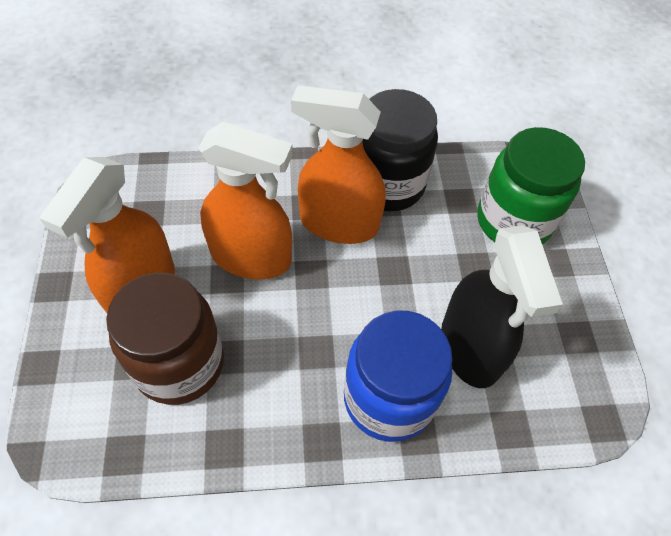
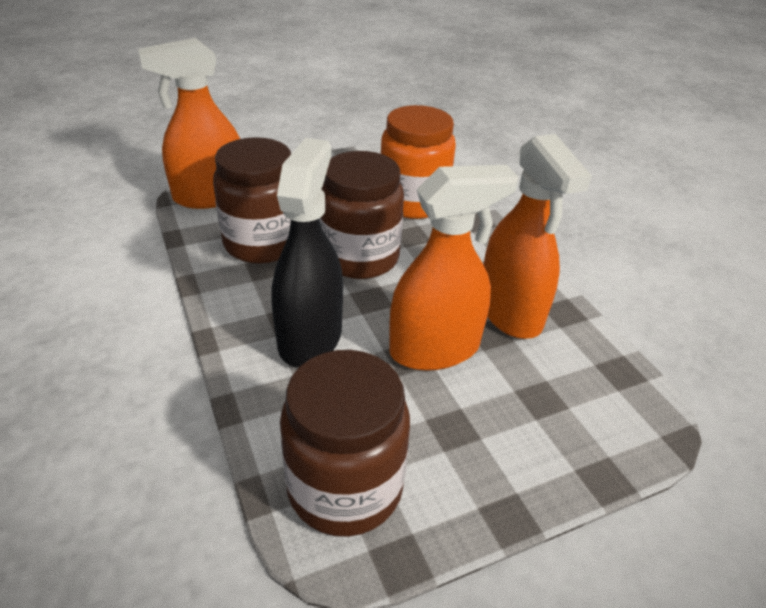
black jar: [363,89,438,211] = 1 -> none = 0
blue jar: [344,311,453,442] = 1 -> none = 0
brown jar: [106,273,224,405] = 1 -> [213,137,291,264] [280,350,410,537] [319,151,404,279] = 3
green jar: [477,127,585,245] = 1 -> none = 0
orange jar: none = 0 -> [381,105,456,219] = 1

